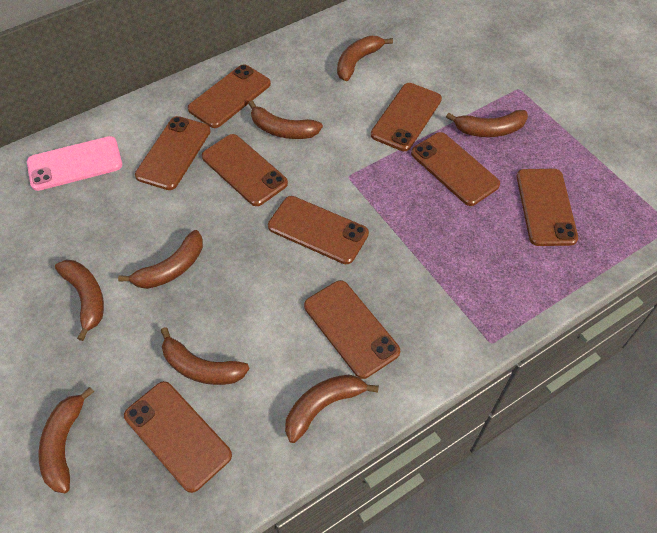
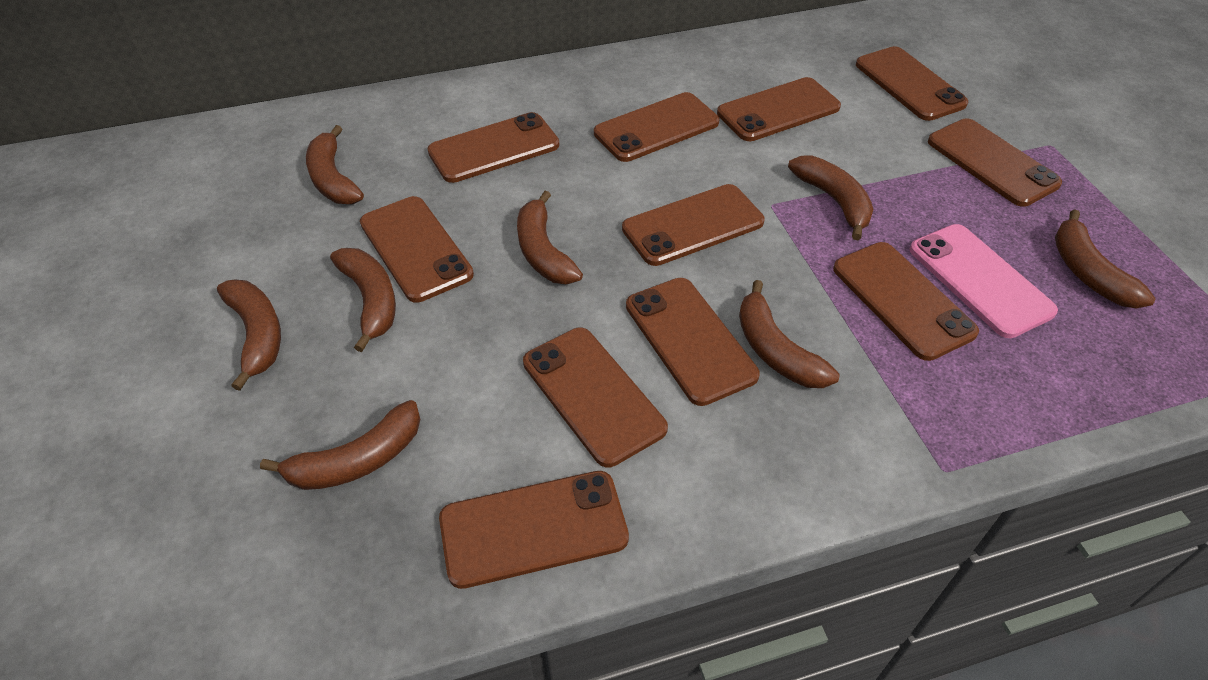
brown phone: [124,381,232,493] [135,116,211,190] [188,64,271,128] [202,134,288,206] [268,196,369,264] [304,280,400,379] [371,83,442,151] [411,132,500,206] [517,169,578,246] = 9 -> [360,196,474,303] [427,112,559,183] [439,471,629,589] [523,328,668,467] [594,92,719,162] [622,184,765,266] [626,278,760,406] [717,77,841,141] [833,242,979,361] [856,46,968,121] [928,118,1062,207] = 11

